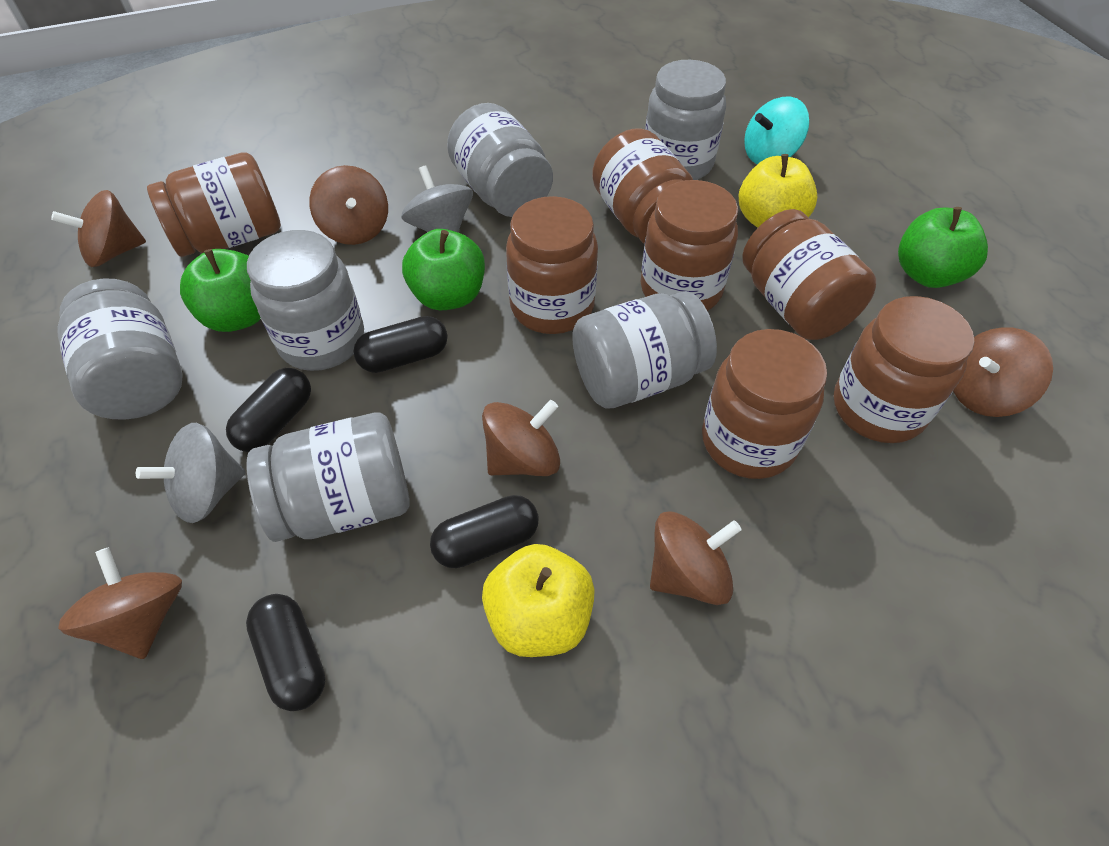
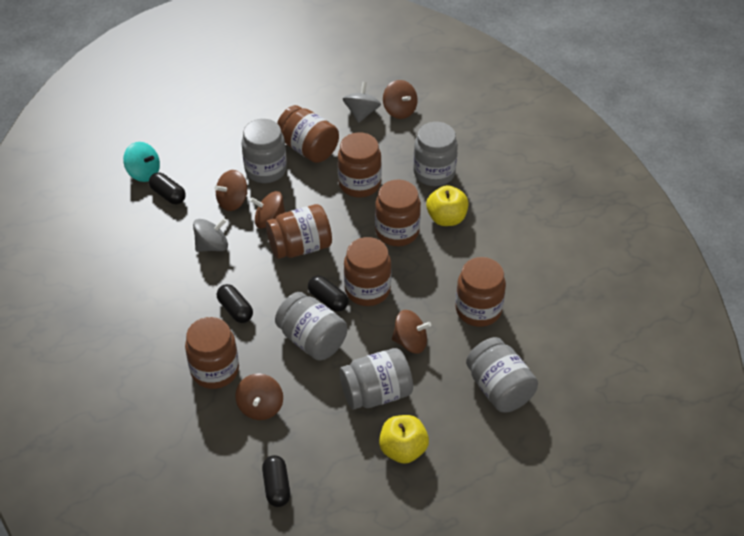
brown spinning top: [51,190,146,267] [58,547,182,659] [309,165,388,245] [482,400,560,476] [650,511,742,605] [953,327,1053,417] = 6 -> [215,170,247,211] [235,374,283,420] [250,191,285,229] [383,80,418,119] [392,310,431,354] = 5
green apple: [180,249,261,332] [402,229,485,310] [898,207,988,288] = 3 -> none = 0
grey jar: [57,278,183,420] [247,230,364,371] [247,413,410,542] [447,103,553,217] [572,291,717,408] [645,60,726,180] = 6 -> [242,119,287,183] [275,292,347,361] [339,348,413,410] [413,122,458,186] [466,337,538,412] = 5

